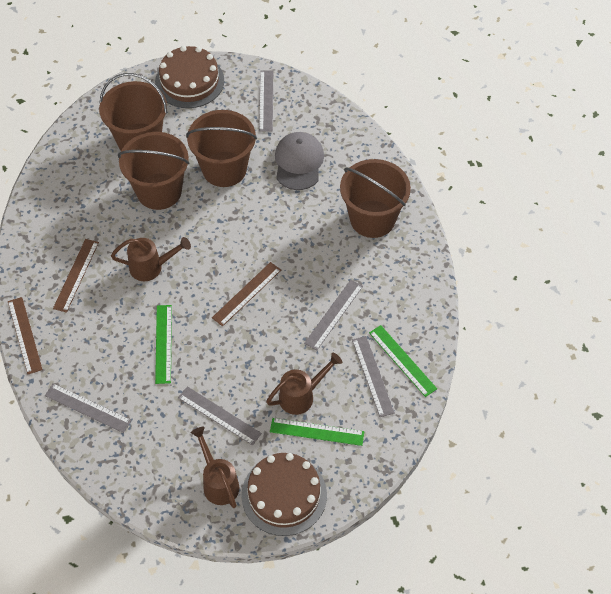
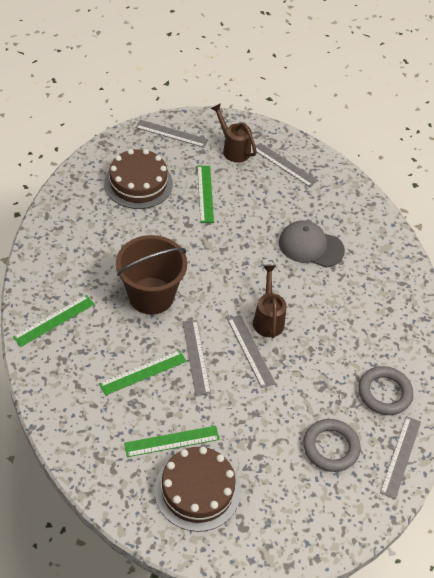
brown bucket: [99,73,167,150] [118,132,190,210] [186,110,257,187] [340,159,411,238] = 4 -> [116,235,187,315] = 1
brown ruler: [8,297,43,374] [53,239,99,313] [212,262,281,326] = 3 -> none = 0
brown watering can: [111,237,191,281] [191,427,239,508] [266,353,342,415] = 3 -> [210,103,257,163] [253,265,287,338] = 2
green ruler: [155,305,172,384] [270,418,364,446] [369,325,437,397] = 3 -> [13,295,94,347] [99,350,187,396] [124,426,220,457] [197,166,214,223] = 4
grey ring: none = 0 -> [303,419,361,472] [359,366,413,415] = 2

